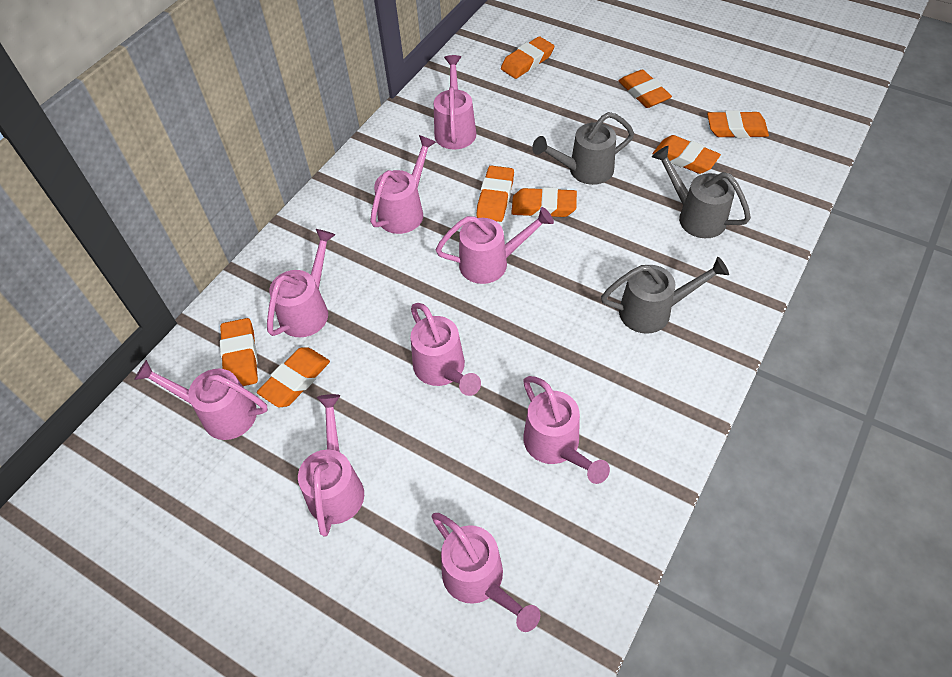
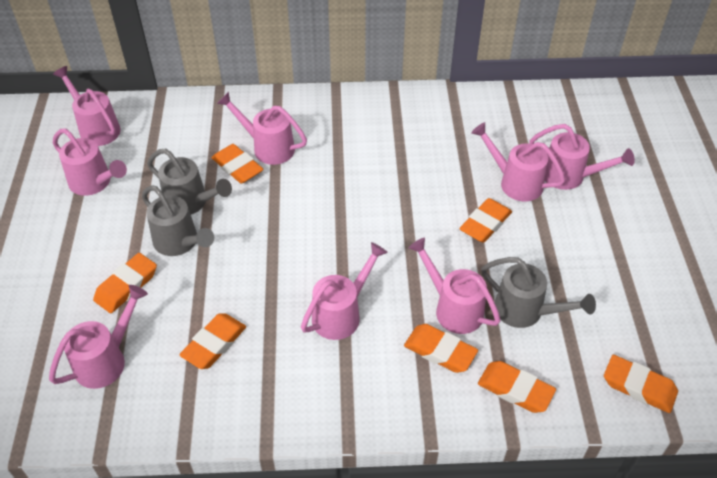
orange eraser: [220,318,258,386] [257,347,330,408] [476,166,514,222] [501,36,554,79] [511,187,577,217] [619,70,672,108] [653,135,721,174] [707,110,769,138] = 8 -> [93,253,157,313] [180,313,246,369] [212,144,264,184] [404,324,478,373] [460,198,512,243] [478,361,556,413] [604,355,678,413] = 7
pink watering can: [134,360,268,440] [267,229,335,337] [298,394,364,537] [370,135,436,234] [411,303,481,396] [431,513,540,632] [434,55,476,150] [436,207,554,284] [523,376,610,484] = 9 -> [49,285,148,389] [53,66,121,146] [53,128,127,196] [217,92,307,165] [301,242,388,340] [408,238,500,334] [471,122,565,201] [530,124,635,190] = 8

